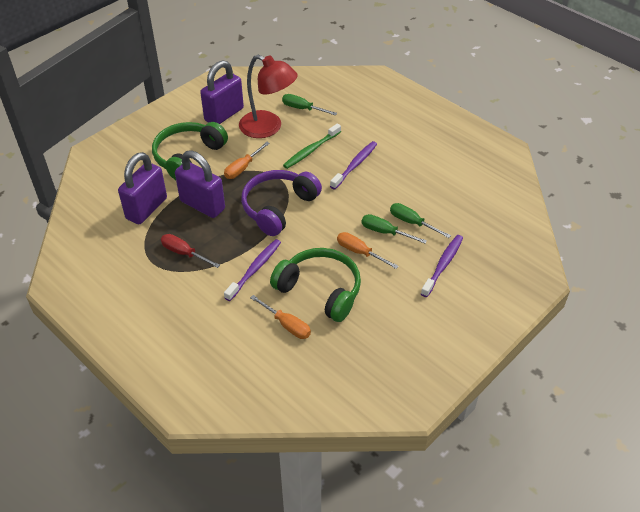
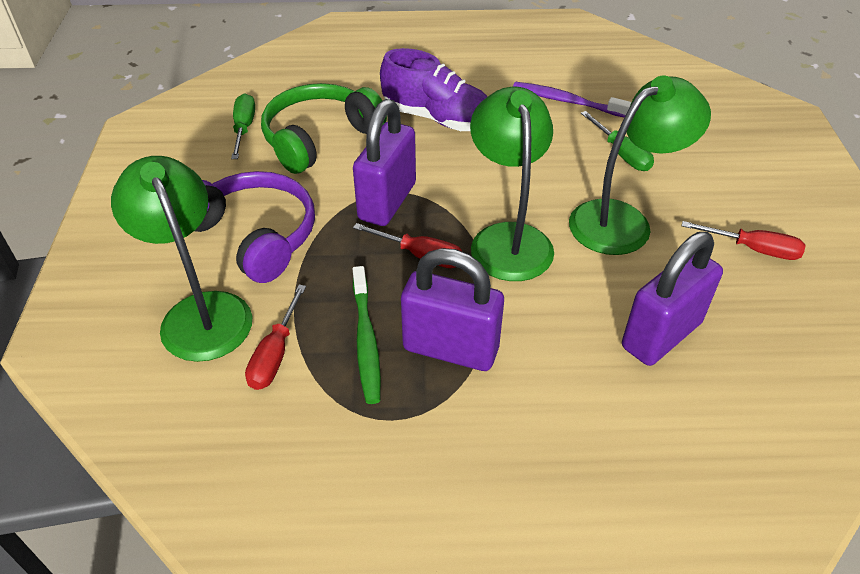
green headphones: [152,122,228,180] [270,248,361,322] = 2 -> [261,83,387,174] = 1
green lamp: none = 0 -> [111,156,252,362] [470,87,554,281] [569,75,711,255] = 3
green screwdriver: [282,94,337,115] [362,214,427,244] [390,203,451,238] = 3 -> [231,93,255,159] [581,111,654,171] = 2
orange screwdriver: [224,142,270,179] [250,295,311,339] [337,232,399,269] = 3 -> none = 0
purple shoe: none = 0 -> [380,48,488,131] = 1
purple toothbrush: [224,239,281,301] [330,141,377,189] [421,235,463,297] = 3 -> [513,82,631,118] = 1
red lamp: [239,55,298,138] = 1 -> none = 0
red screwdriver: [161,234,220,268] = 1 -> [245,285,306,390] [353,223,463,268] [682,221,806,260] = 3

